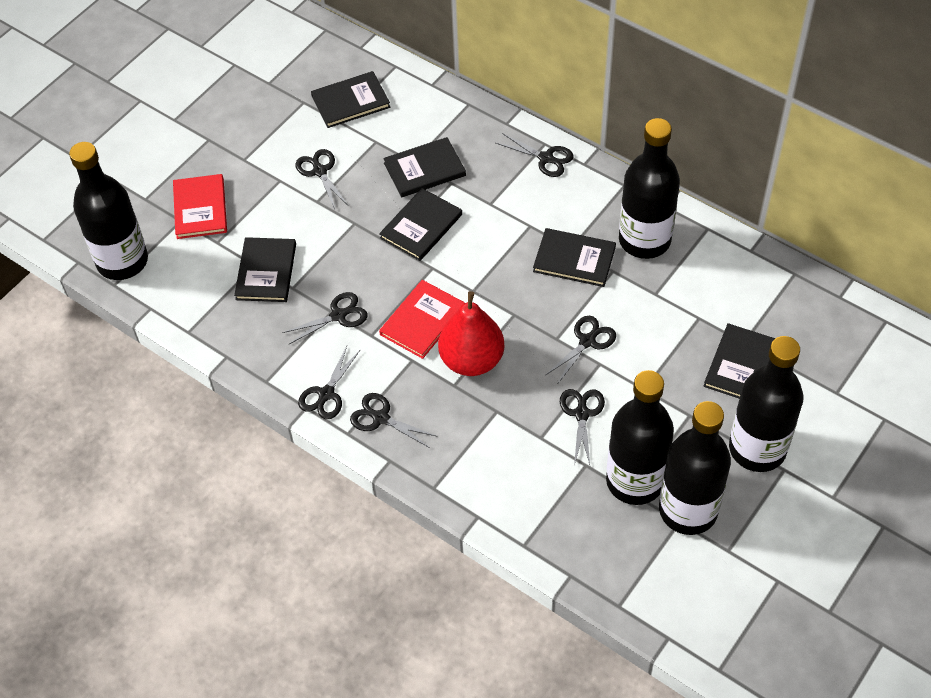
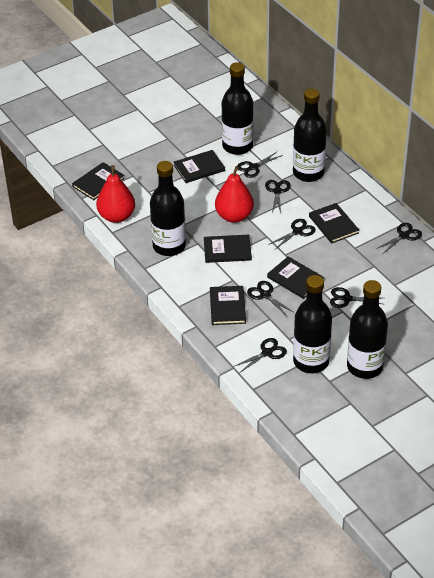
red book: [173,174,227,239] [379,280,465,359] = 2 -> none = 0
red pear: [438,291,505,376] = 1 -> [96,165,135,223] [215,166,254,223] = 2

